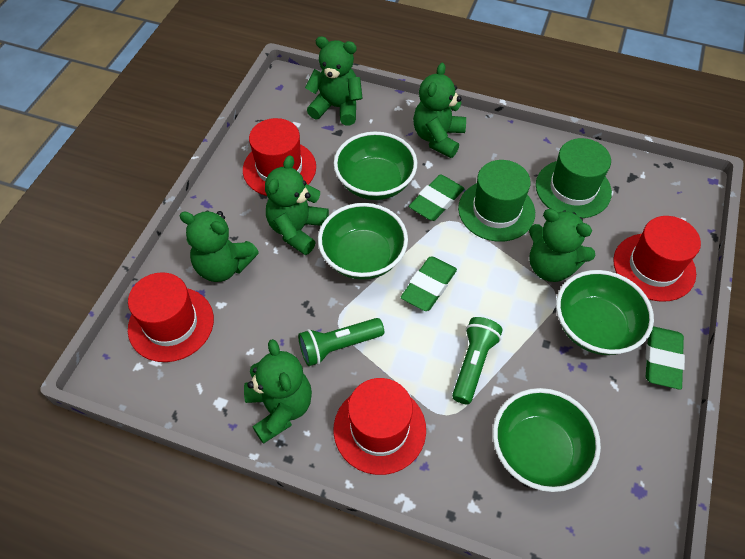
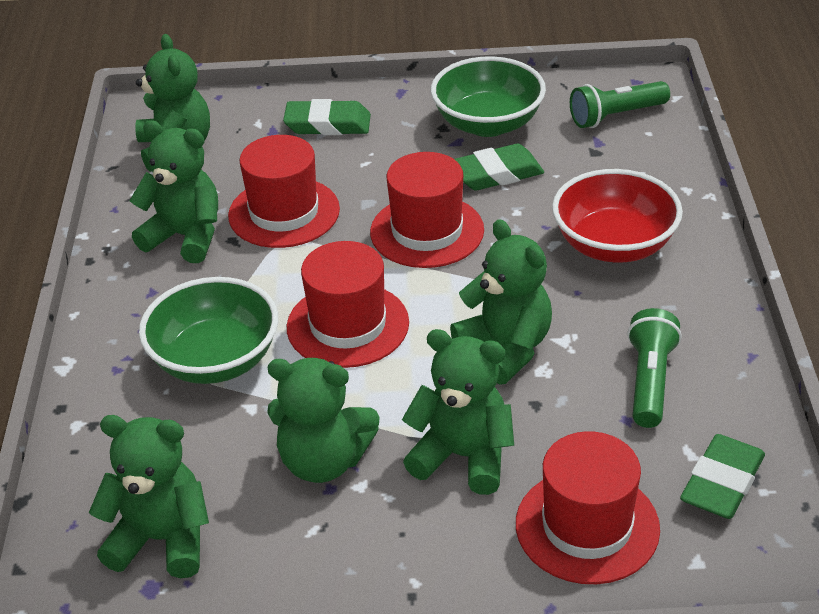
green bowl: [318,203,408,280] [334,132,417,200] [493,388,601,492] [556,270,654,355] = 4 -> [139,277,278,384] [431,56,546,137] = 2
green hat: [458,160,535,242] [536,138,612,218] = 2 -> none = 0
red bowl: none = 0 -> [552,169,683,262] = 1

